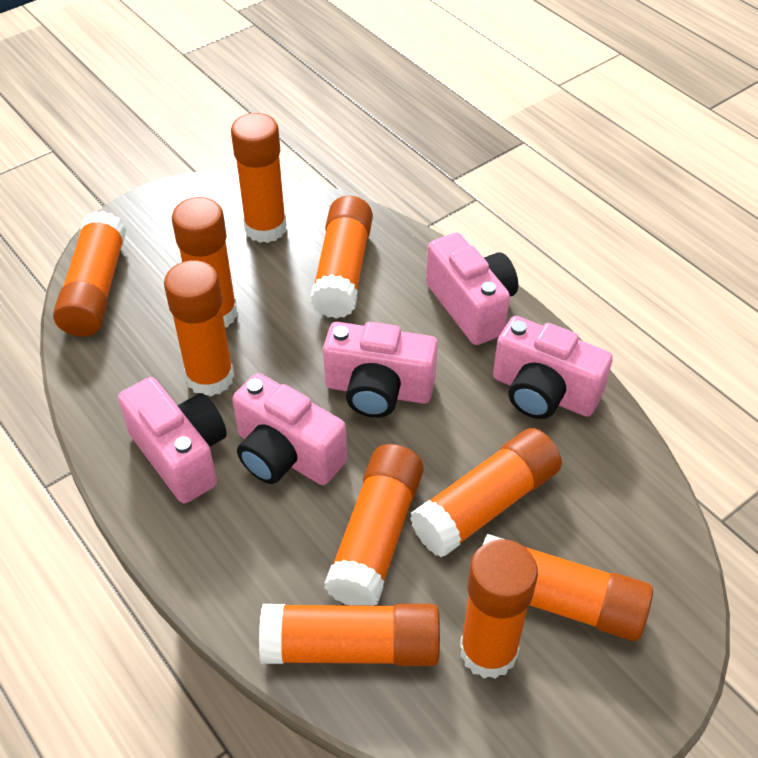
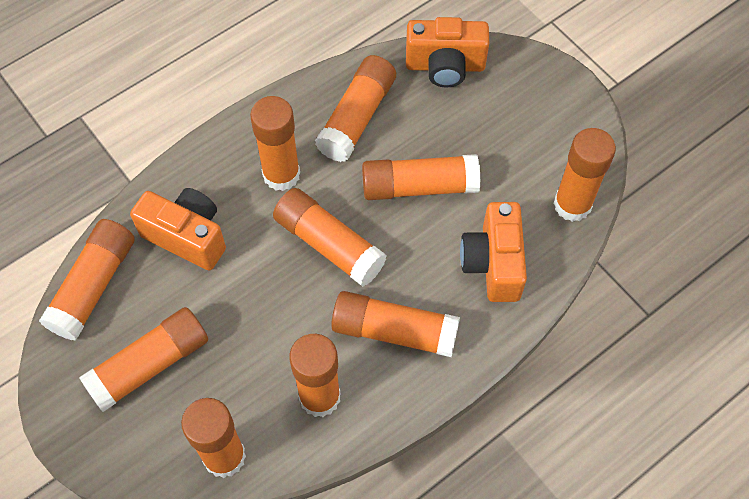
orange camera: none = 0 -> [130,188,226,271] [406,17,489,87] [460,202,527,302] = 3
pink camera: [118,377,227,503] [232,373,347,485] [323,322,438,418] [426,233,518,345] [493,316,613,419] = 5 -> none = 0

